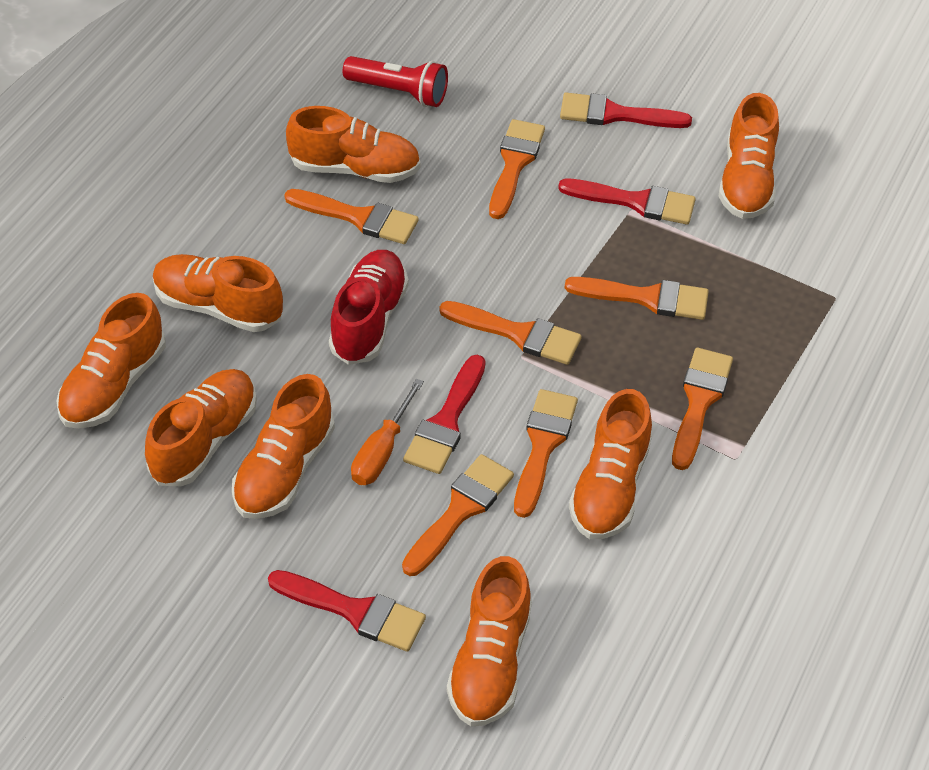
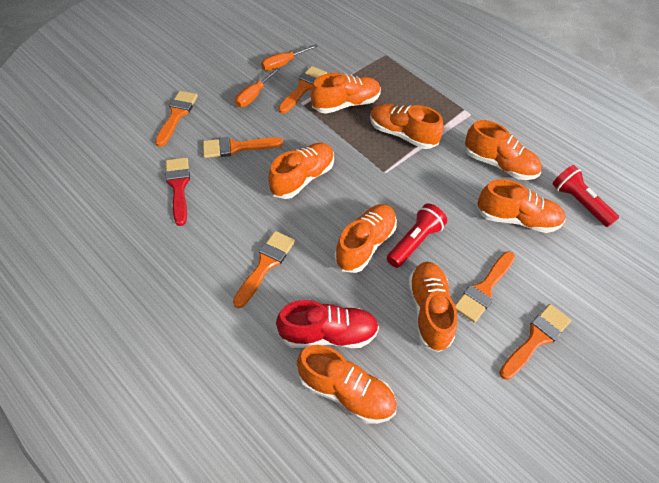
orange brush: [284,189,419,244] [402,454,514,576] [439,301,582,365] [489,119,545,219] [514,389,578,518] [565,277,709,320] [672,348,733,470] = 7 -> [155,91,198,147] [203,137,283,158] [233,231,295,308] [278,66,327,114] [455,251,515,323] [499,304,571,380] = 6
orange screwdriver: [351,379,424,485] = 1 -> [235,67,280,107] [261,44,318,71] = 2
red brush: [268,570,426,652] [403,355,486,474] [558,179,696,225] [560,93,692,128] = 4 -> [165,157,190,226] = 1
red flashlight: [343,56,448,107] = 1 -> [387,203,447,268] [552,165,619,227] = 2

